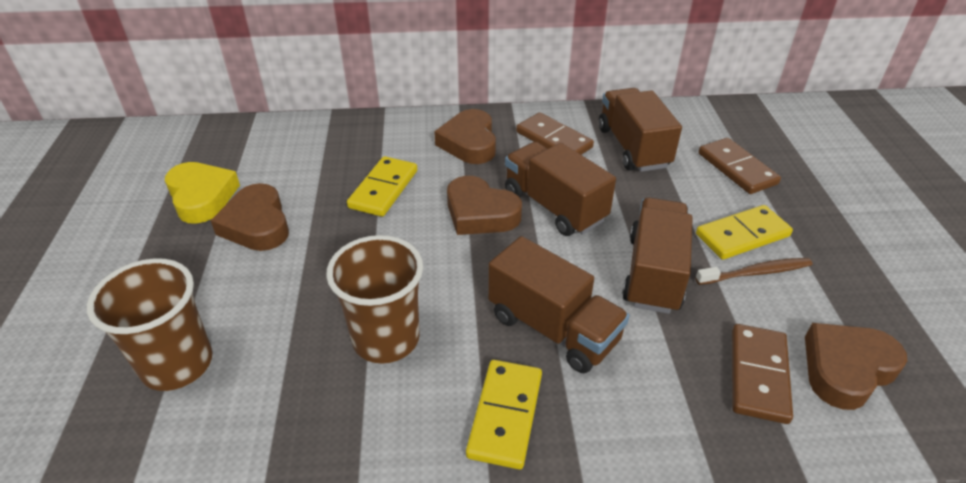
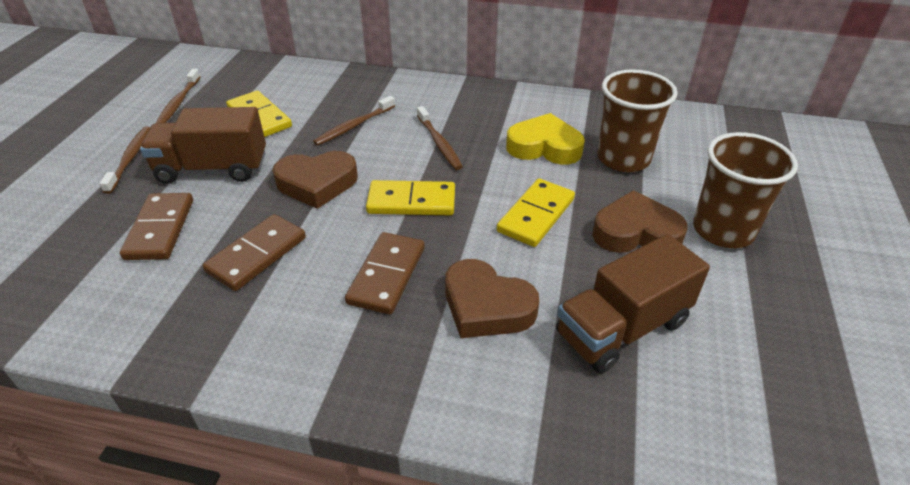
brown heart: [211,183,289,251] [434,109,496,164] [447,176,522,235] [805,323,907,410] = 4 -> [273,151,358,209] [445,259,539,338] [592,190,688,253] = 3
brown toothbrush: [695,258,813,285] = 1 -> [99,126,150,194] [156,69,201,123] [313,96,395,146] [417,106,463,170] = 4
brown truck: [488,236,629,373] [505,142,616,236] [599,88,682,172] [622,198,693,314] = 4 -> [140,107,266,184] [556,234,710,373] = 2

